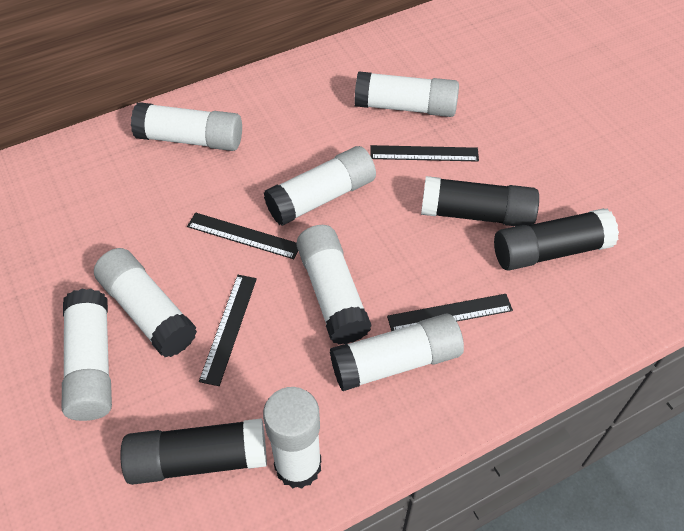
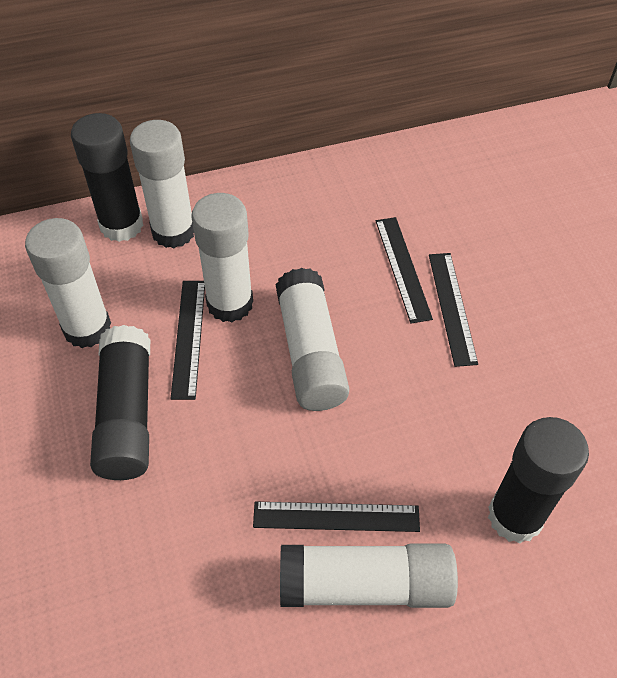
white glue stick: [62,289,112,421] [94,248,197,357] [131,102,242,151] [263,387,321,489] [264,146,376,226] [297,225,372,344] [330,314,464,391] [354,71,459,117] = 8 -> [25,218,111,348] [130,120,194,248] [191,193,253,323] [275,268,349,411] [280,543,458,608] = 5

